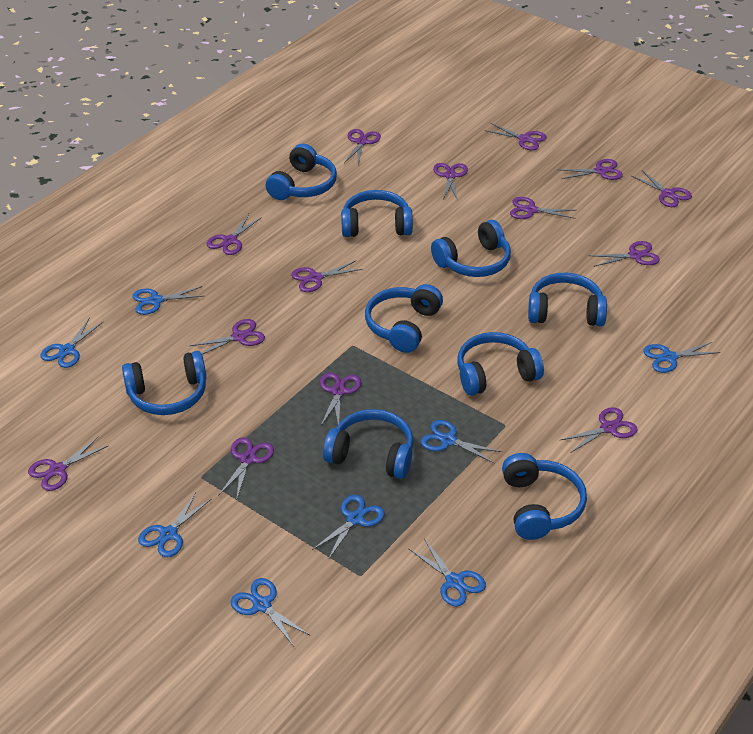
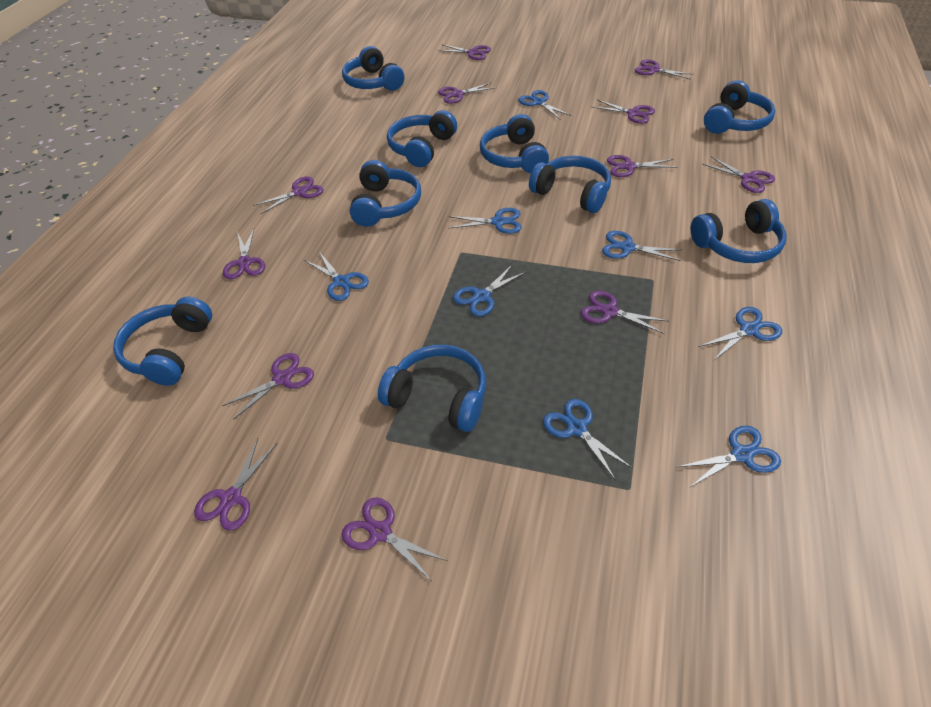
purple scissors: [28,437,109,491] [190,319,265,355] [207,214,262,255] [218,437,274,501] [291,261,363,292] [320,372,361,426] [344,129,381,165] [433,163,468,201] [484,123,547,150] [510,197,576,219] [557,159,623,180] [561,407,638,453] [589,241,660,267] [632,170,692,207] = 14 -> [194,439,277,531] [222,353,314,420] [223,229,265,279] [253,177,323,214] [341,498,448,580] [437,44,491,60] [438,82,497,104] [581,291,669,334] [592,100,655,124] [607,155,677,177] [635,60,694,80] [702,156,775,193] = 12

